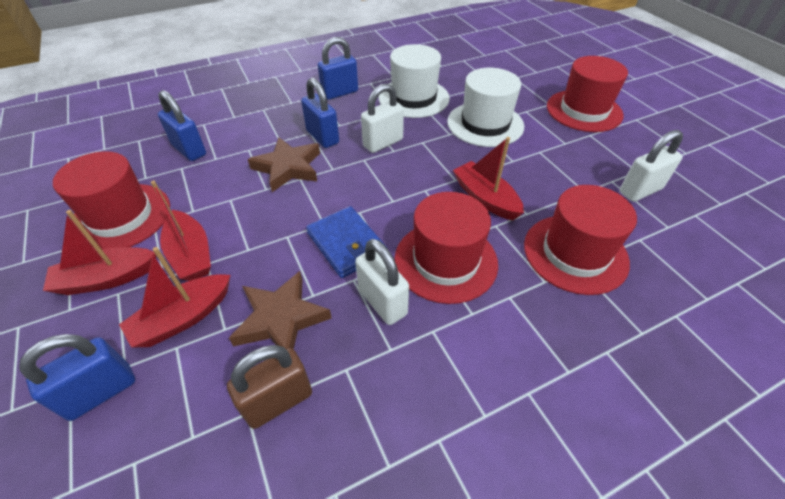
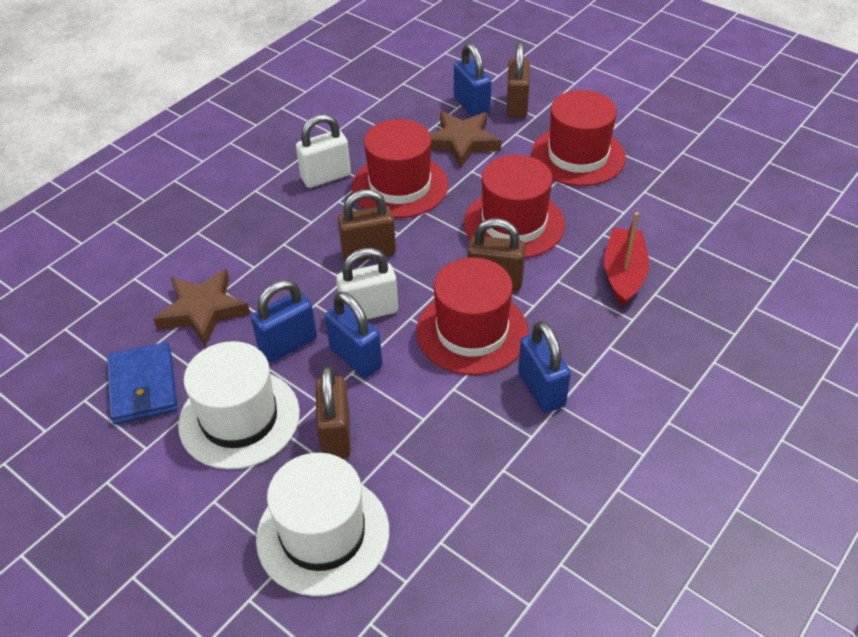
brown padlock: [227,345,312,429] = 1 -> [316,366,351,458] [338,189,396,261] [467,218,526,291] [506,42,530,118] = 4
red boat: [43,210,156,295] [119,247,230,347] [151,180,211,281] [453,137,524,220] = 4 -> [604,212,649,306] = 1
white padlock: [355,239,409,325] [361,84,404,153] [619,130,683,202] = 3 -> [296,114,351,188] [336,248,398,320] = 2

